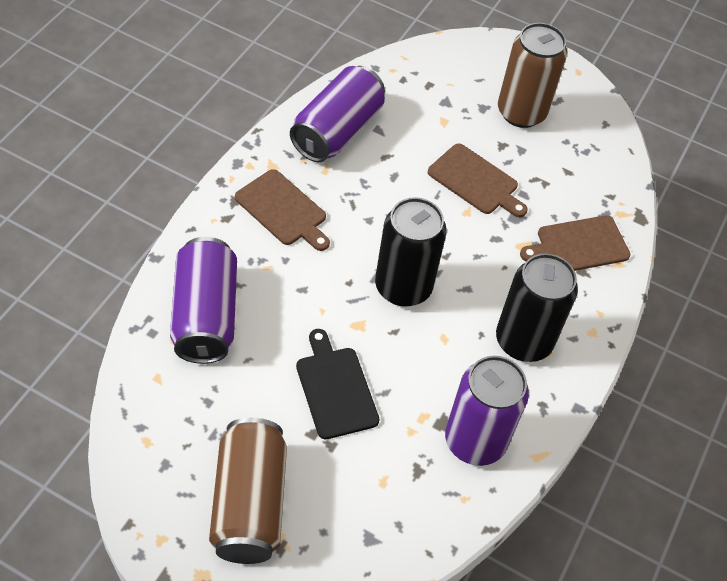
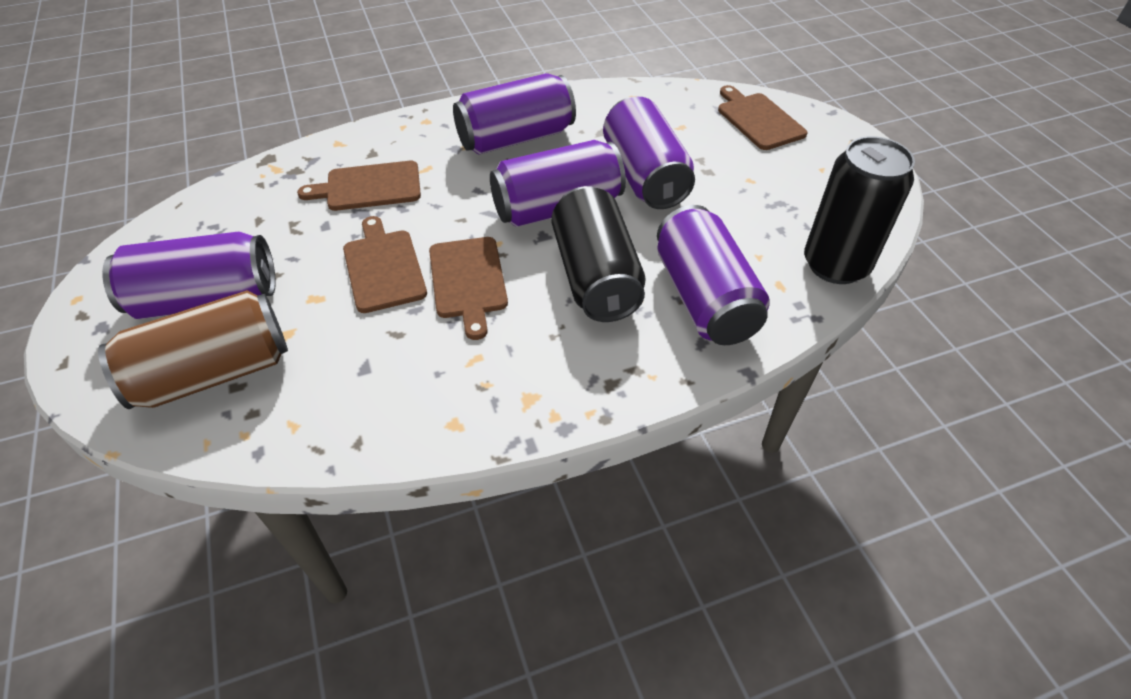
black cutting board: [296,329,379,439] = 1 -> none = 0
brown can: [209,418,287,564] [498,23,567,128] = 2 -> [98,290,288,409] = 1
brown cutting board: [235,169,330,251] [428,143,528,217] [520,215,631,271] = 3 -> [297,161,421,211] [343,216,427,313] [429,237,508,340] [718,85,808,150] = 4
purple can: [170,237,237,364] [290,66,385,162] [445,356,529,466] = 3 -> [102,231,276,319] [453,73,576,155] [490,140,626,227] [603,97,695,209] [657,205,770,345] = 5

